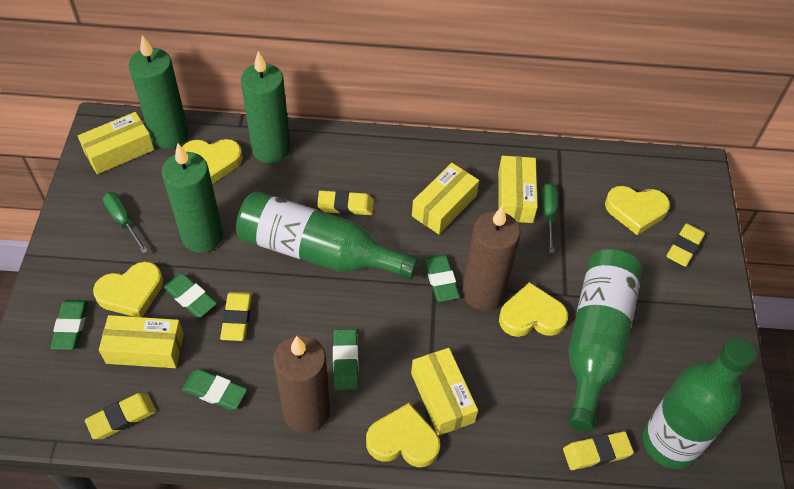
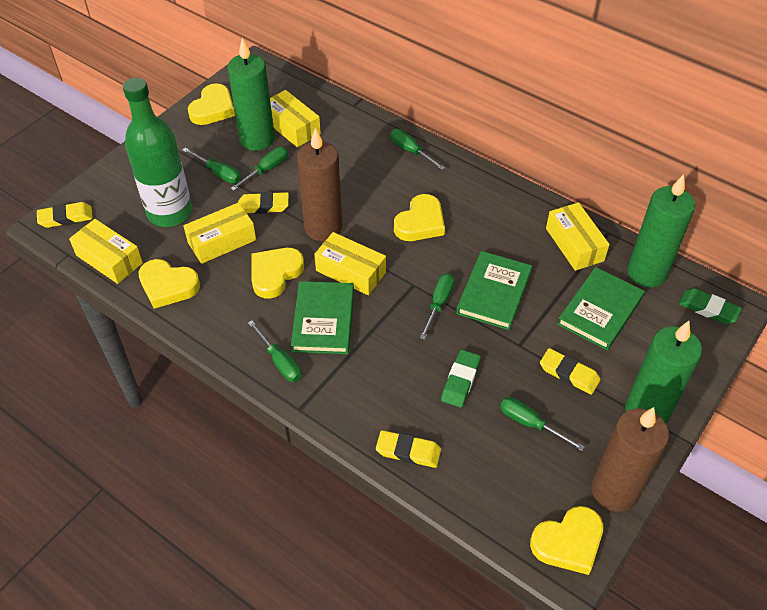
green book: none = 0 -> [291,281,354,354] [456,251,532,330] [557,267,645,350] = 3
green bottle: [236,191,418,279] [568,249,642,432] [643,338,756,469] = 3 -> [123,78,192,227] = 1
green eraser: [50,300,88,350] [163,273,217,318] [182,369,247,410] [333,329,359,390] [424,254,460,302] = 5 -> [441,350,481,407] [679,288,742,324] = 2
green screwdriver: [103,192,148,254] [541,183,558,253] = 2 -> [182,148,241,184] [231,147,288,191] [248,320,301,382] [390,129,445,170] [420,273,455,340] [500,397,585,451] = 6
yellow eraser: [85,393,156,439] [220,292,252,341] [317,190,374,215] [563,431,634,470] [666,223,705,267] = 5 -> [37,202,93,228] [238,192,289,214] [376,430,441,468] [540,348,600,395] = 4

